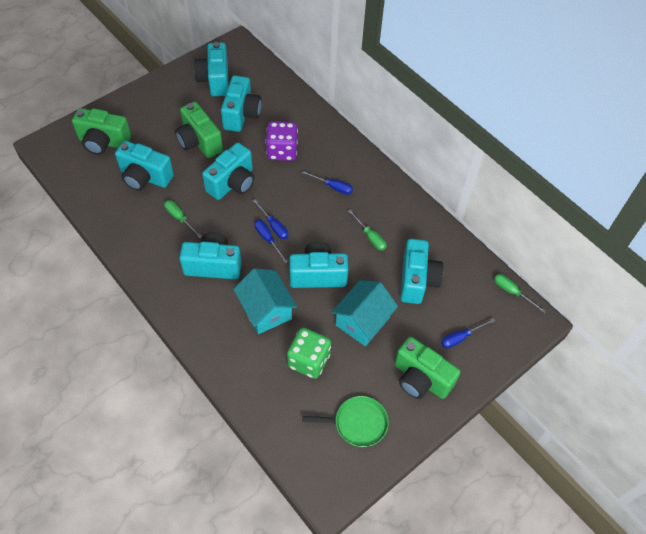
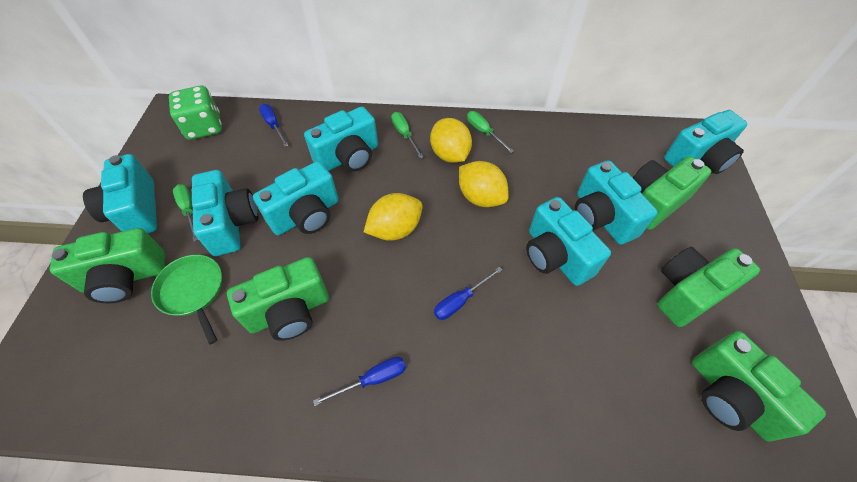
blue screwdriver: [252,199,288,239] [254,220,288,263] [302,171,353,195] [441,318,495,348] = 4 -> [259,104,289,147] [313,357,406,406] [434,267,502,320] = 3
green camera: [72,108,131,155] [175,102,223,158] [394,337,461,399] = 3 -> [50,228,165,303] [227,257,329,341] [633,156,711,230] [657,247,760,327] [692,331,826,442] = 5
purple dice: [265,121,298,161] = 1 -> none = 0
turquoise house: [234,268,297,334] [331,280,398,346] = 2 -> none = 0
yellow lemon: none = 0 -> [364,193,423,241] [430,118,472,163] [459,161,509,207] = 3

